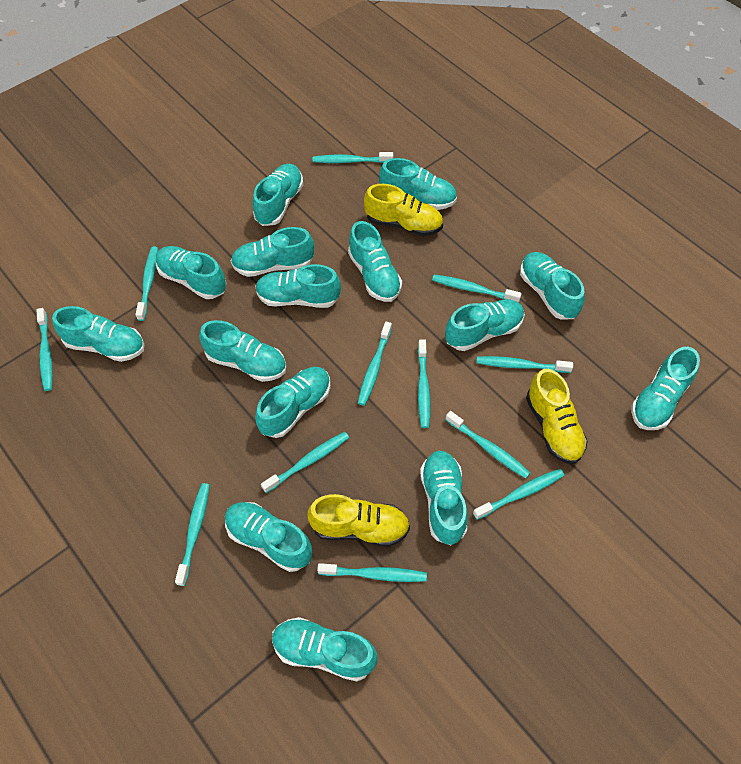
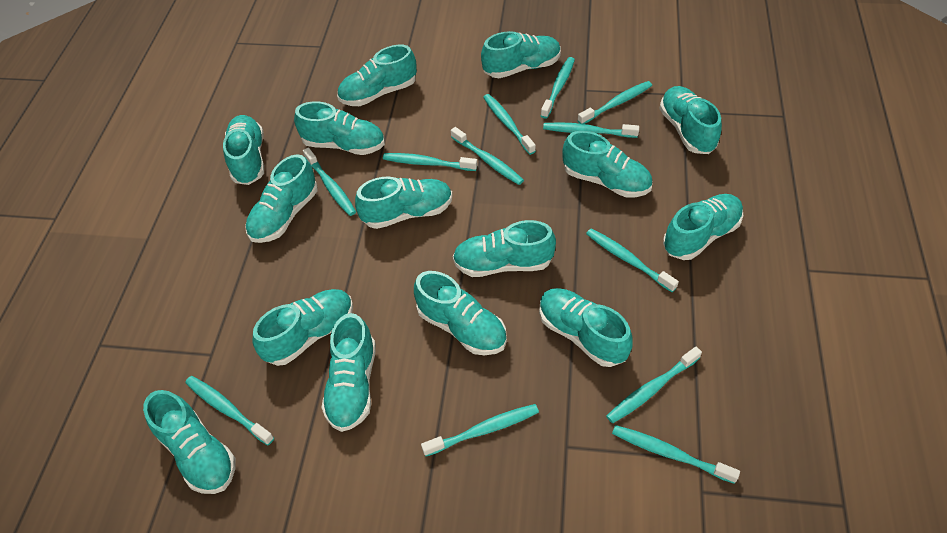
yellow shoe: [307,494,410,547] [364,184,443,236] [526,369,588,464] = 3 -> none = 0

